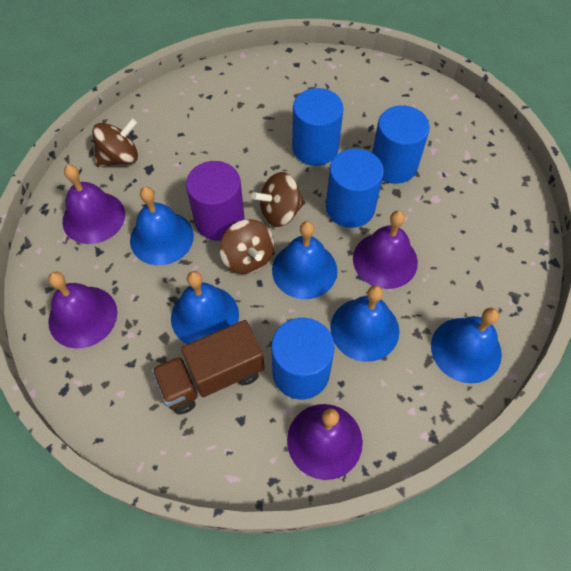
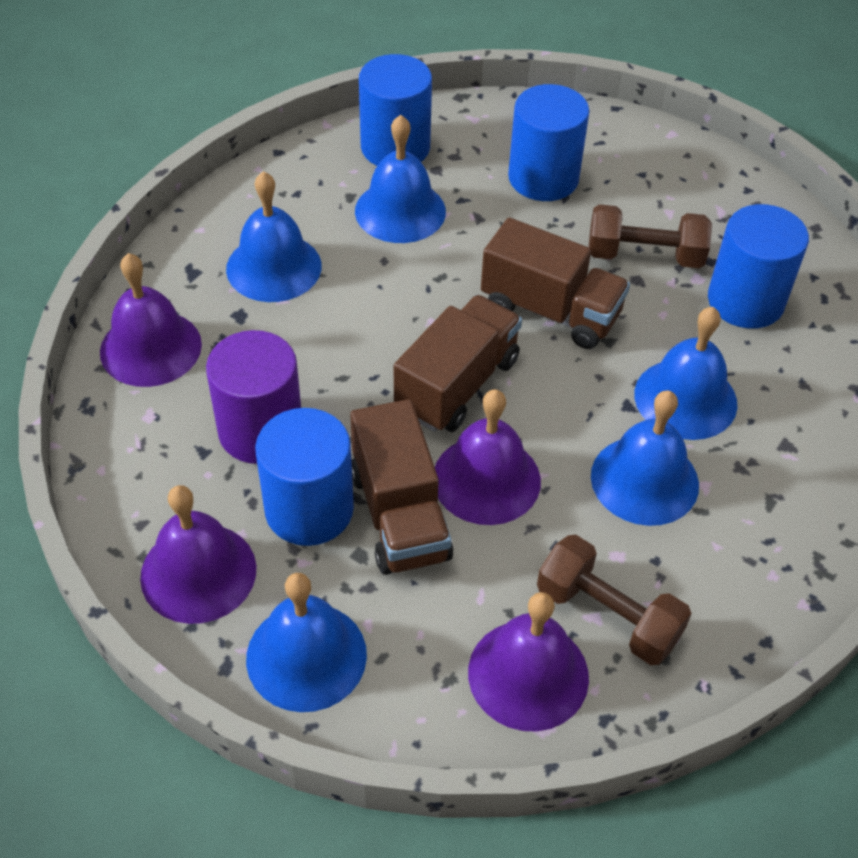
brown dumbbell: none = 0 -> [537,535,692,665] [588,204,712,268] = 2
brown spinning top: [92,119,138,167] [220,219,274,274] [252,172,305,227] = 3 -> none = 0
brown truck: [152,320,265,415] = 1 -> [350,399,453,575] [394,295,522,432] [481,218,630,349] = 3

